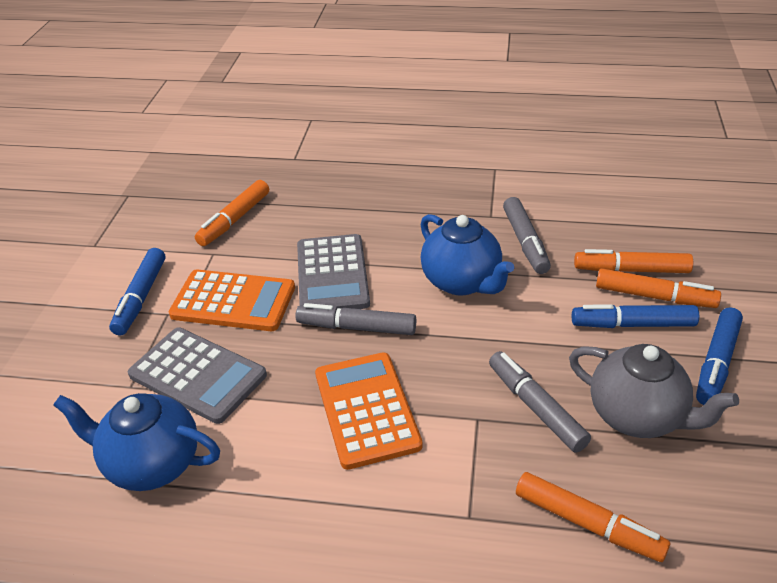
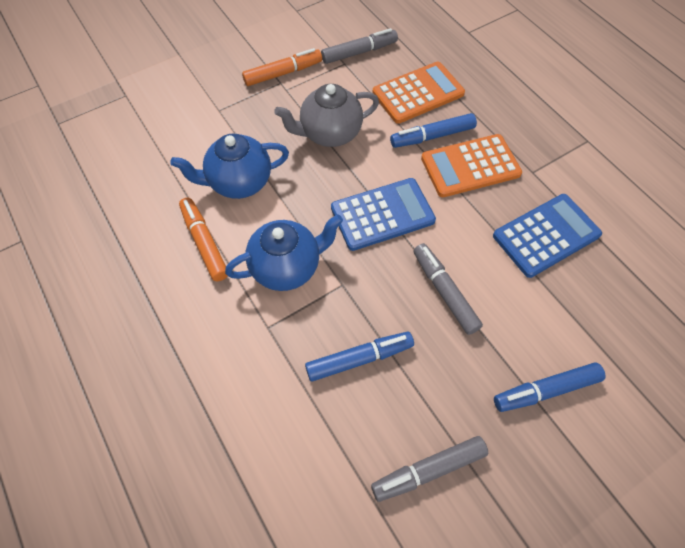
blue calculator: none = 0 -> [331,178,436,251] [493,194,602,278] = 2
grey calculator: [128,328,267,424] [297,234,370,309] = 2 -> none = 0
orange marker: [195,180,269,246] [516,472,670,562] [574,249,693,273] [596,268,721,308] = 4 -> [179,198,228,281] [242,48,322,86] = 2

